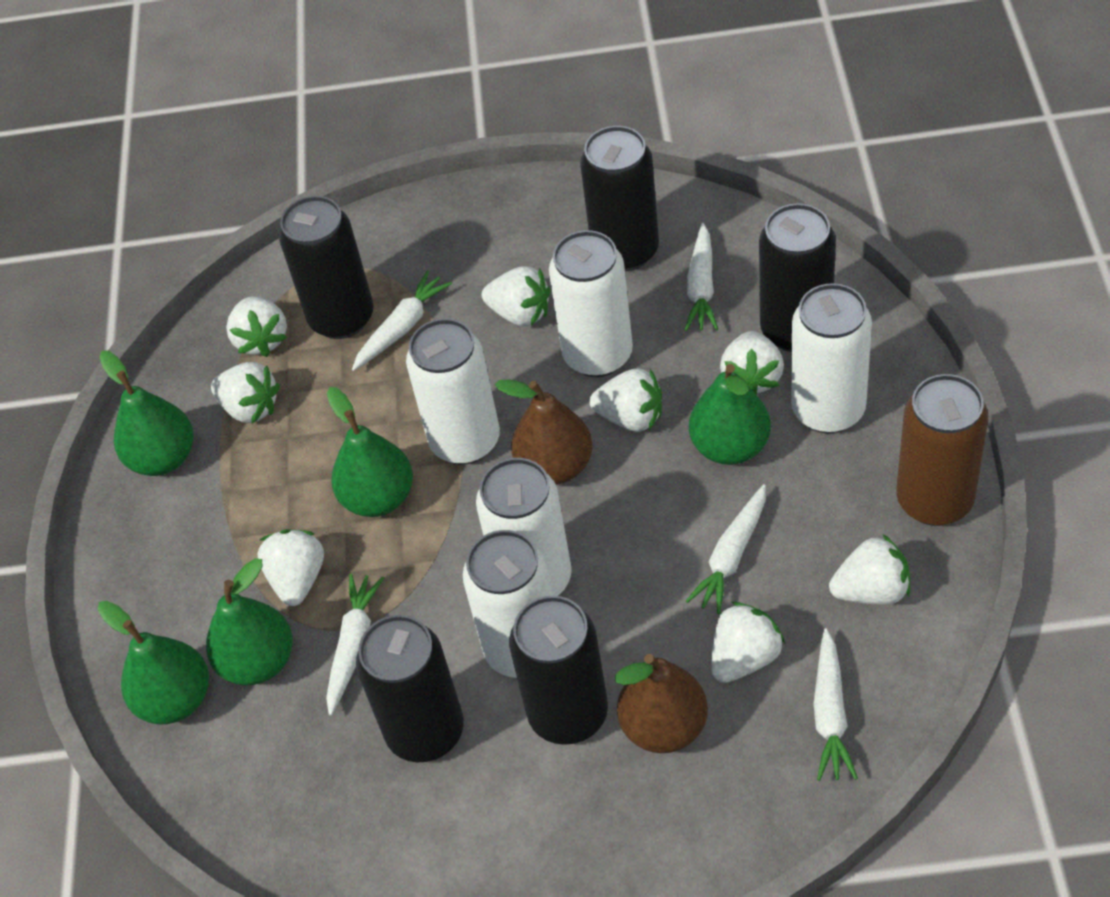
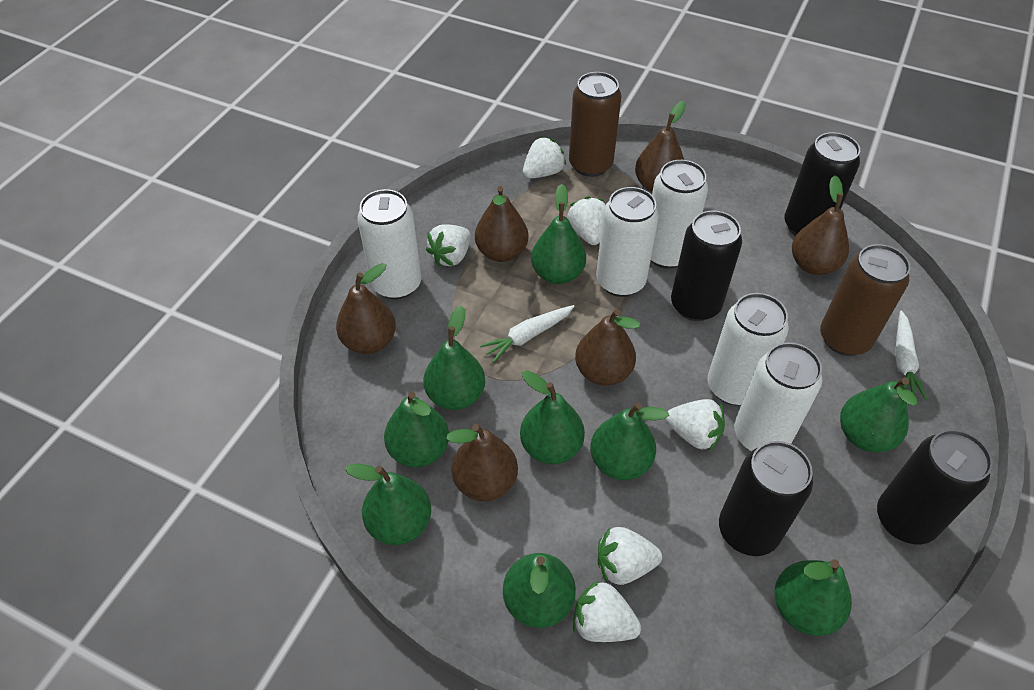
black can: [279,196,374,339] [356,615,464,763] [509,596,608,745] [580,126,659,271] [759,203,836,352] = 5 -> [671,210,742,321] [719,441,813,556] [784,132,860,236] [877,429,993,544] = 4
brown can: [896,374,988,526] = 1 -> [569,72,621,177] [820,244,910,356] = 2
brown pear: [495,380,593,485] [615,654,708,753] = 2 -> [336,263,396,354] [446,424,518,501] [475,186,528,262] [575,309,640,386] [635,101,686,192] [792,176,849,275] = 6
green pear: [98,601,209,724] [99,350,194,476] [206,558,293,686] [327,387,413,517] [689,364,771,465] = 5 -> [345,464,431,545] [384,392,449,467] [423,305,485,410] [503,553,576,628] [520,370,585,464] [531,184,586,284] [590,402,669,480] [775,559,852,636] [840,377,917,452] = 9
white carrot: [326,574,384,716] [352,271,452,371] [685,223,718,331] [686,484,766,614] [813,628,858,781] = 5 -> [480,305,574,363] [895,311,927,400] = 2
white strawberry: [211,362,280,424] [226,296,287,357] [258,529,324,606] [482,266,551,326] [590,368,662,432] [711,602,785,683] [720,331,784,395] [829,534,910,605] = 8 -> [426,225,471,266] [523,136,566,179] [567,196,605,245] [573,580,641,642] [598,527,662,585] [665,399,725,451] = 6

